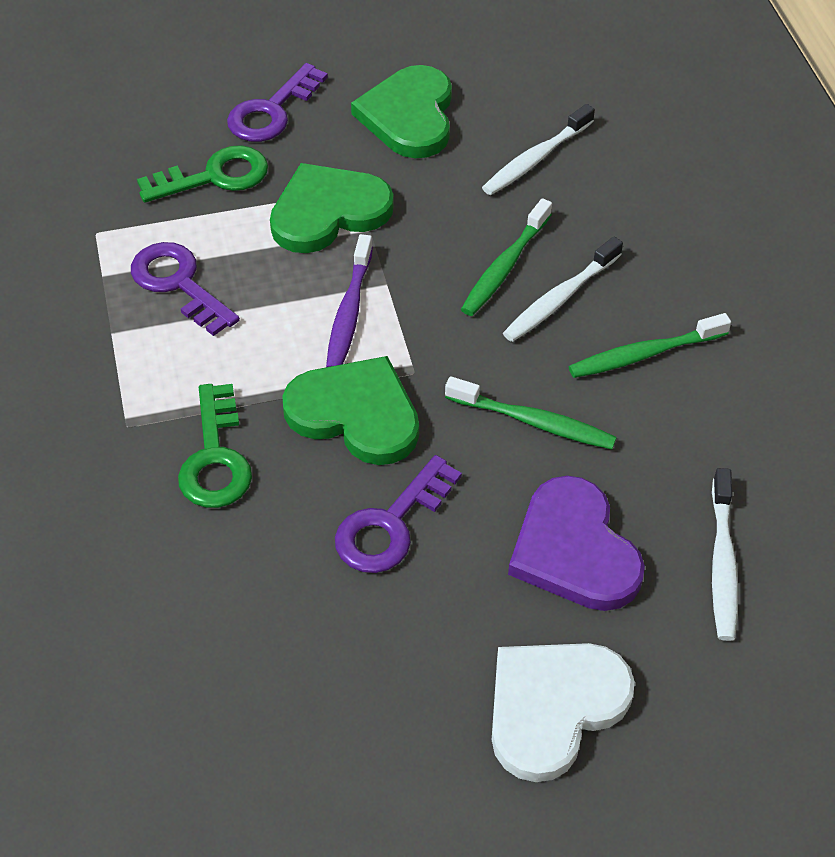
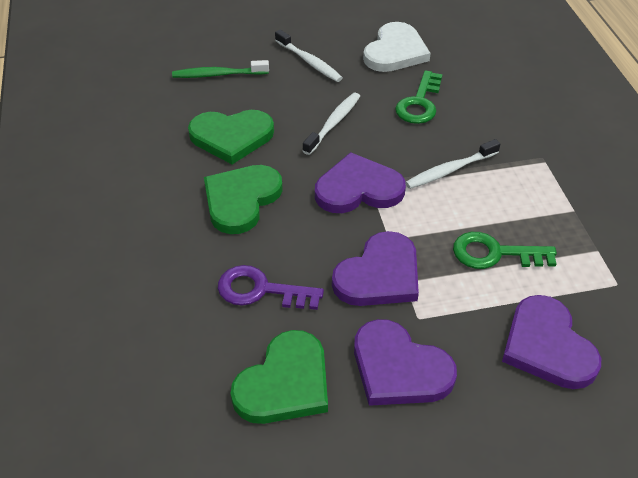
green toothbrush: [445,376,617,450] [461,198,552,316] [568,313,731,378] = 3 -> [172,60,269,78] = 1
purple heart: [508,476,645,611] = 1 -> [315,152,406,213] [332,231,419,306] [354,319,457,406] [502,295,601,389] = 4
purple key: [131,242,240,336] [227,63,328,142] [335,455,462,573] = 3 -> [218,265,324,310] = 1
purple toothbrush: [326,234,373,367] = 1 -> none = 0

